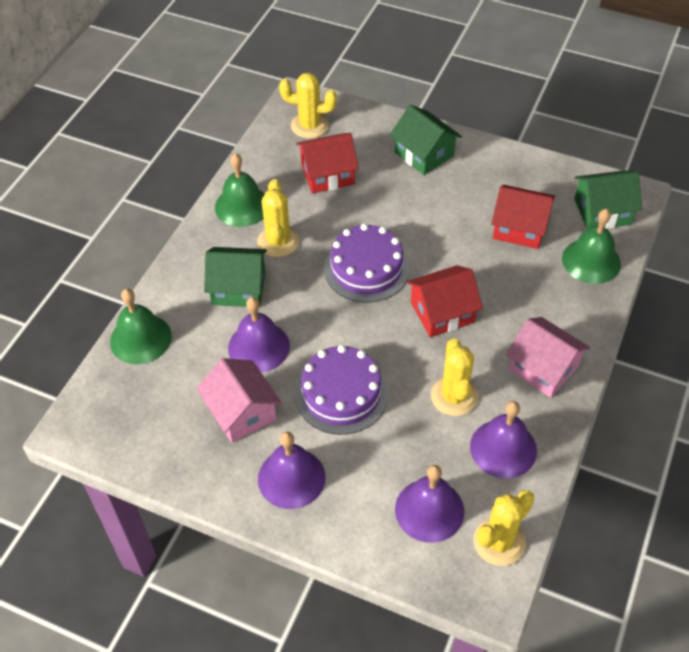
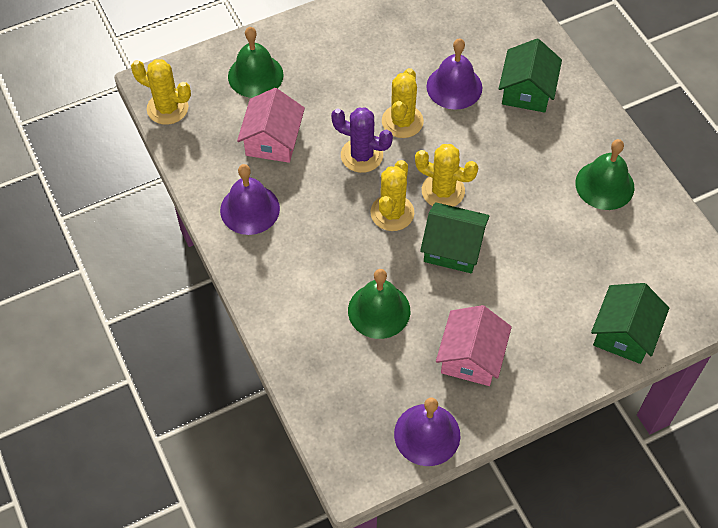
purple bell: [228,297,290,373] [258,432,326,509] [395,465,464,543] [470,401,537,478] = 4 -> [220,164,280,235] [394,397,460,466] [426,38,482,110] = 3
purple cactus: none = 0 -> [331,107,393,173] = 1
purple cake: [295,345,388,435] [324,224,409,302] = 2 -> none = 0
red house: [296,133,359,194] [407,265,483,337] [491,185,555,249] = 3 -> none = 0

